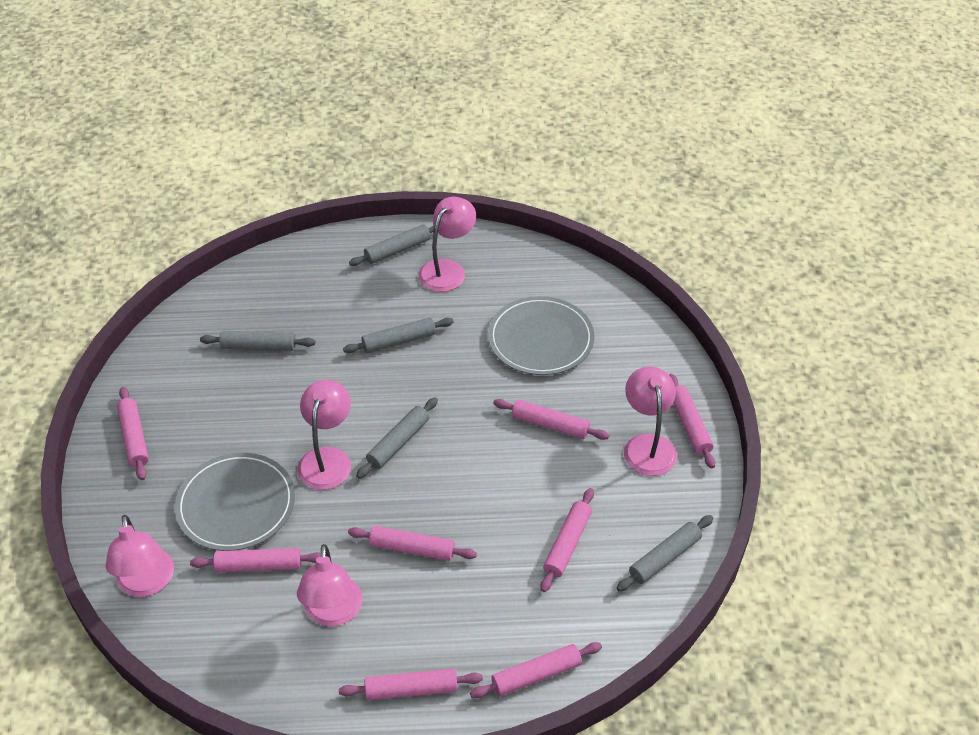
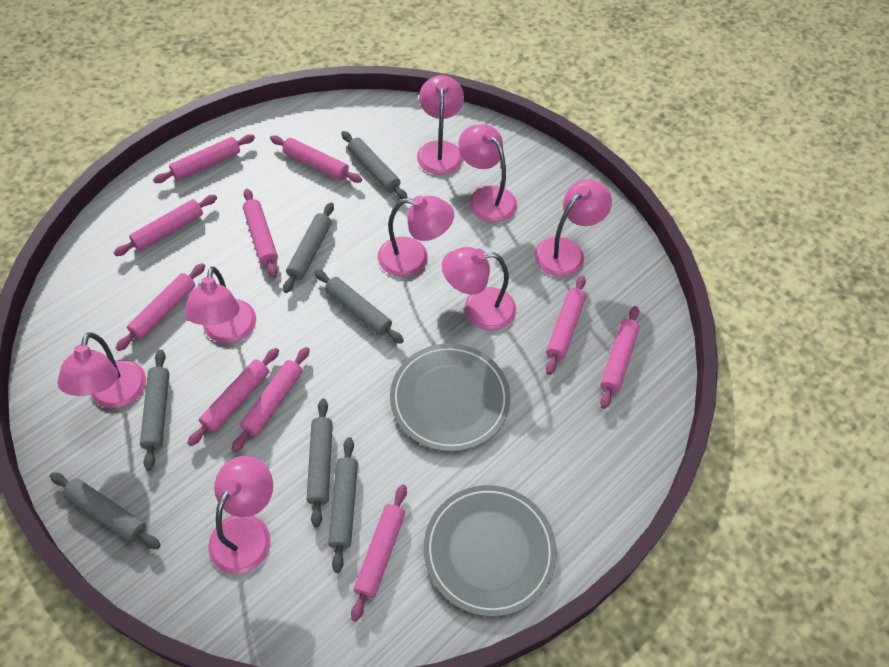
grey rolling pin: [200,331,315,351] [343,317,454,353] [349,225,434,266] [356,397,438,479] [617,515,713,592] = 5 -> [50,472,161,549] [140,350,169,470] [283,202,334,293] [307,399,333,527] [314,270,404,344] [328,437,358,573] [341,131,408,199] = 7
pink lamp: [106,515,174,597] [297,380,351,490] [297,544,363,627] [418,197,476,292] [624,366,677,476] = 5 -> [57,333,146,408] [184,266,256,344] [208,456,273,574] [378,195,454,277] [417,75,464,175] [442,247,516,330] [458,124,517,223] [534,180,612,277] = 8
pink rolling pin: [117,387,149,480] [190,548,321,573] [339,669,483,700] [348,526,477,561] [470,642,602,698] [493,399,609,440] [541,488,594,592] [669,374,715,468] = 8 -> [114,195,217,256] [116,263,205,351] [153,134,255,183] [187,348,279,446] [232,347,309,452] [243,189,278,278] [270,135,362,183] [351,485,407,622] [546,276,586,375] [600,306,640,409] = 10

